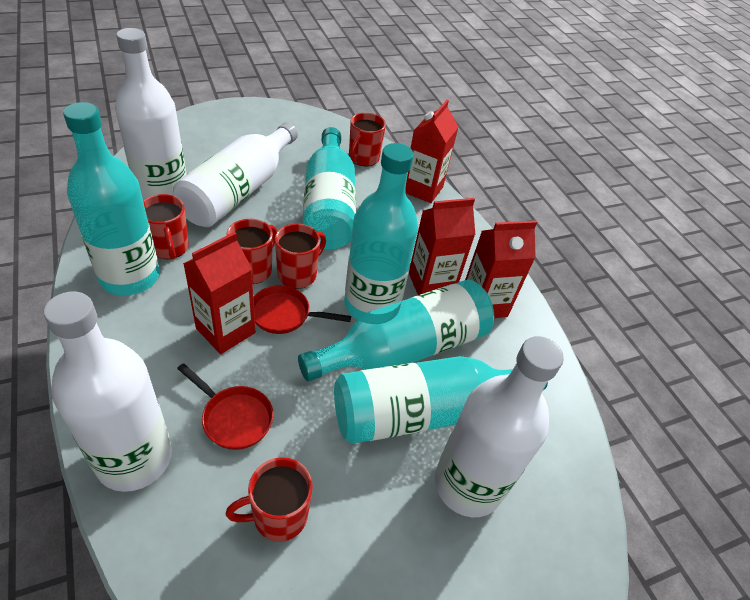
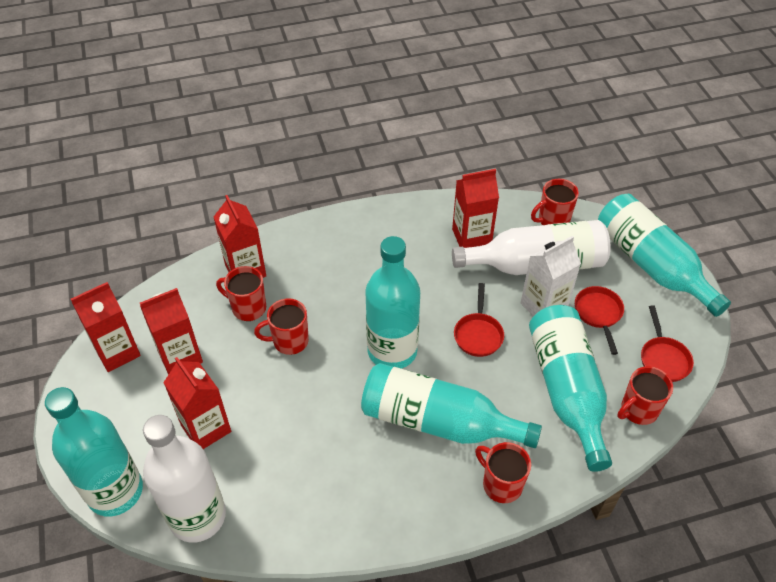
red carton: [183,232,256,354] [406,100,459,203] [409,198,475,295] [465,220,537,318] = 4 -> [71,282,141,372] [140,288,203,375] [163,357,231,449] [214,195,266,278] [452,169,499,248] = 5
red pan: [177,363,273,450] [253,285,351,334] = 2 -> [454,283,504,357] [575,286,624,355] [641,305,694,382] = 3
white bottle: [44,292,172,492] [115,28,187,200] [173,122,298,227] [435,336,564,518] = 4 -> [143,415,226,543] [452,220,611,275] = 2
white carton: none = 0 -> [521,236,581,317] = 1

